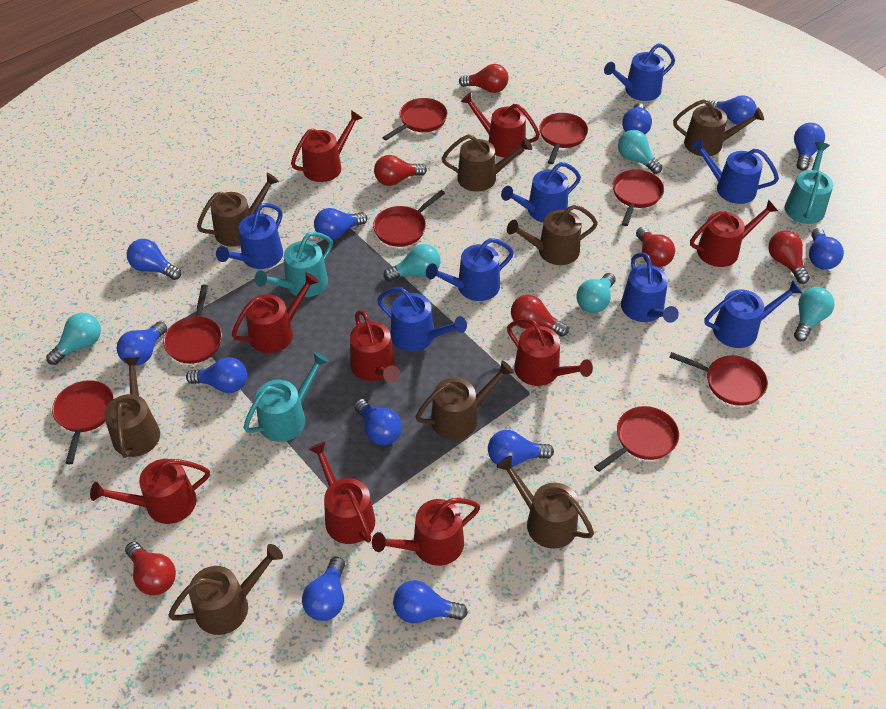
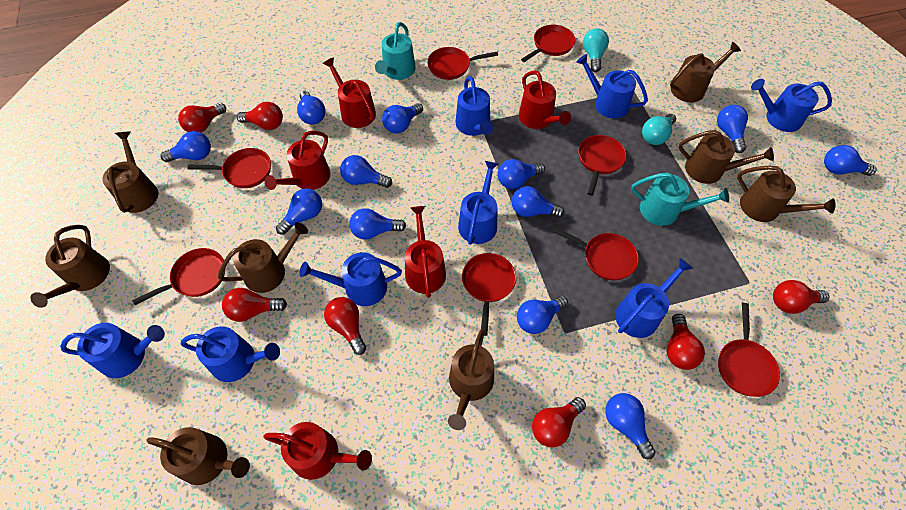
red light bulb: [125,542,176,595] [374,155,427,186] [459,64,509,93] [511,294,569,337] [636,227,675,267] [768,230,810,284] = 6 -> [178,103,226,133] [222,288,287,322] [237,102,283,130] [324,297,366,355] [532,397,586,448] [666,314,705,370] [773,280,829,314] = 7
red watering can: [90,459,210,524] [232,273,319,353] [291,110,362,182] [309,441,375,544] [350,310,400,383] [372,498,480,566] [461,92,540,158] [507,318,593,386] [690,199,778,267] = 9 -> [263,422,372,480] [264,131,330,190] [323,57,376,128] [405,206,446,298] [519,70,571,129] = 5
turquoise light bulb: [46,313,101,365] [384,244,440,281] [576,273,616,313] [618,130,662,174] [794,287,835,341] = 5 -> [583,28,609,72] [642,114,676,145] = 2
turquoise watering can: [244,352,329,442] [254,232,333,297] [785,142,833,224] = 3 -> [375,22,416,80] [631,172,729,226] = 2

